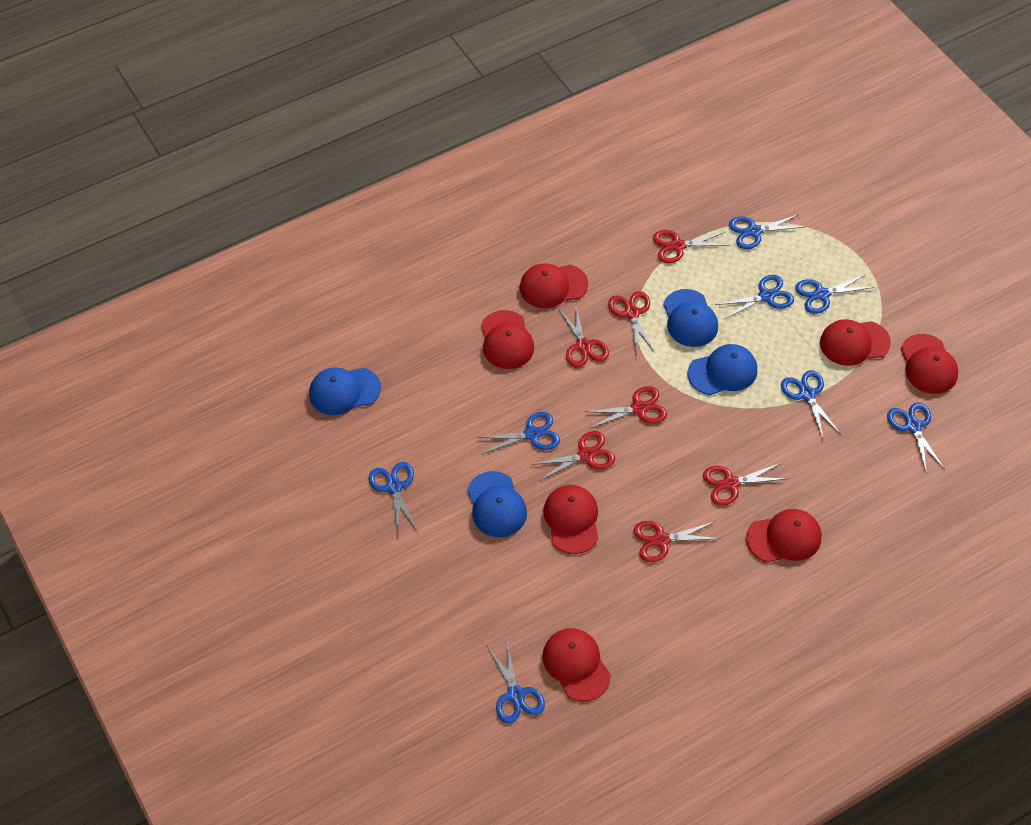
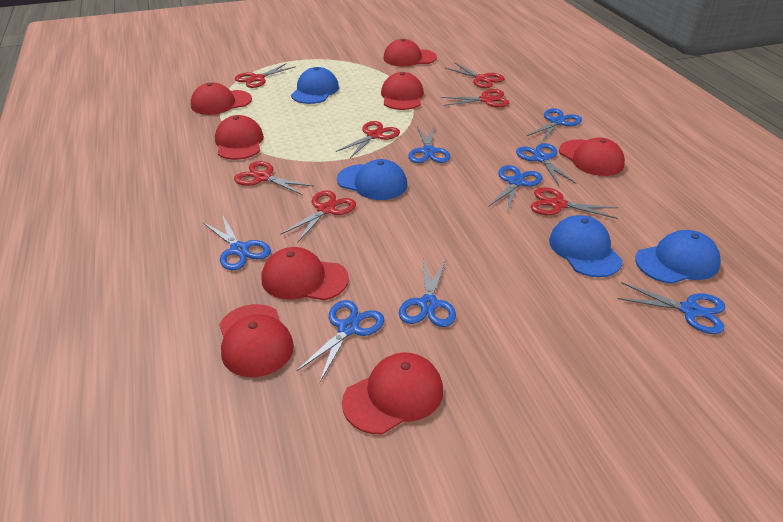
red cap: [481,310,534,369] [520,263,588,308] [542,628,611,701] [543,485,599,554] [746,509,822,562] [820,319,891,366] [901,334,958,394] = 7 -> [191,83,252,115] [215,115,264,160] [219,304,294,377] [262,247,349,301] [342,352,443,434] [381,72,424,110] [383,39,437,66] [559,137,625,176] = 8

